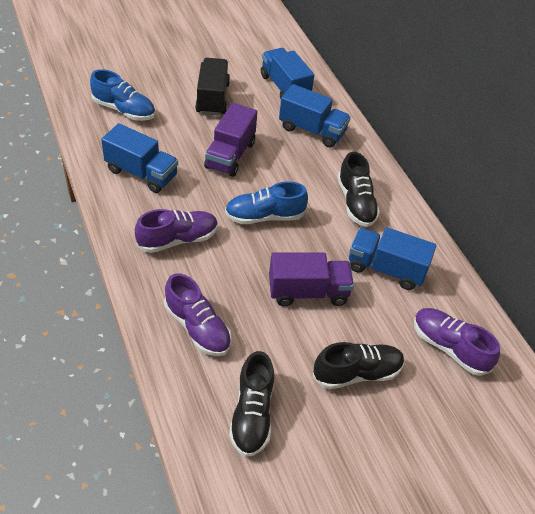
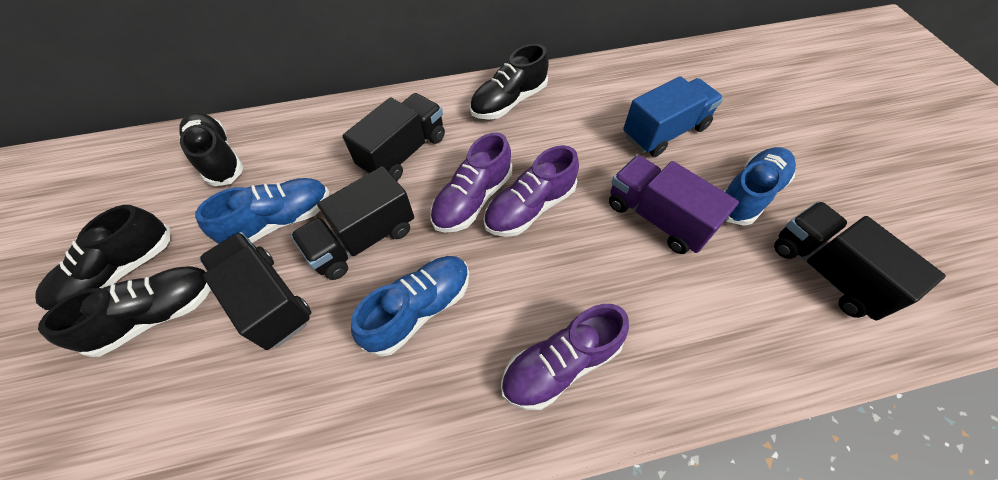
black shoe: [229,351,274,457] [313,342,405,389] [337,152,380,227] = 3 -> [35,205,170,311] [38,266,211,357] [179,112,243,186] [470,44,549,119] = 4
black truck: [195,58,230,116] = 1 -> [199,232,311,350] [291,166,414,280] [342,93,445,181] [774,201,946,321] = 4
blue shoe: [90,69,155,121] [225,181,308,224] = 2 -> [195,178,329,244] [351,256,469,357] [724,147,796,226] = 3
blue truck: [101,123,178,193] [261,48,314,99] [279,84,351,148] [349,227,436,290] = 4 -> [623,76,723,157] = 1
purple truck: [204,103,257,177] [269,252,354,306] = 2 -> [609,155,739,254] = 1

